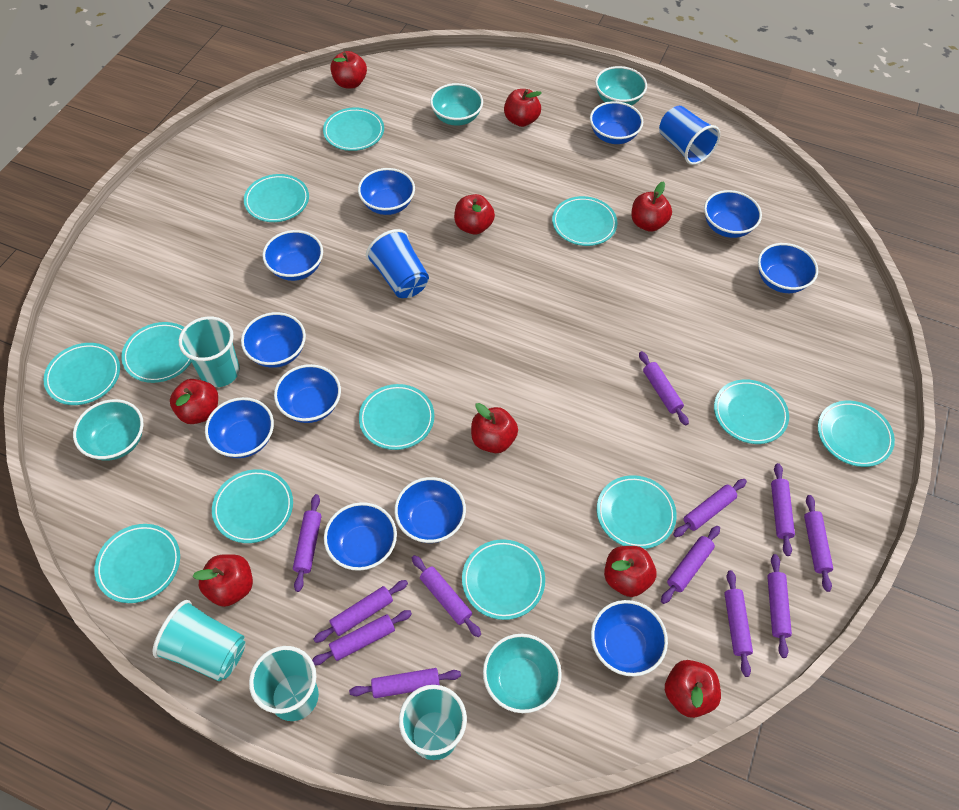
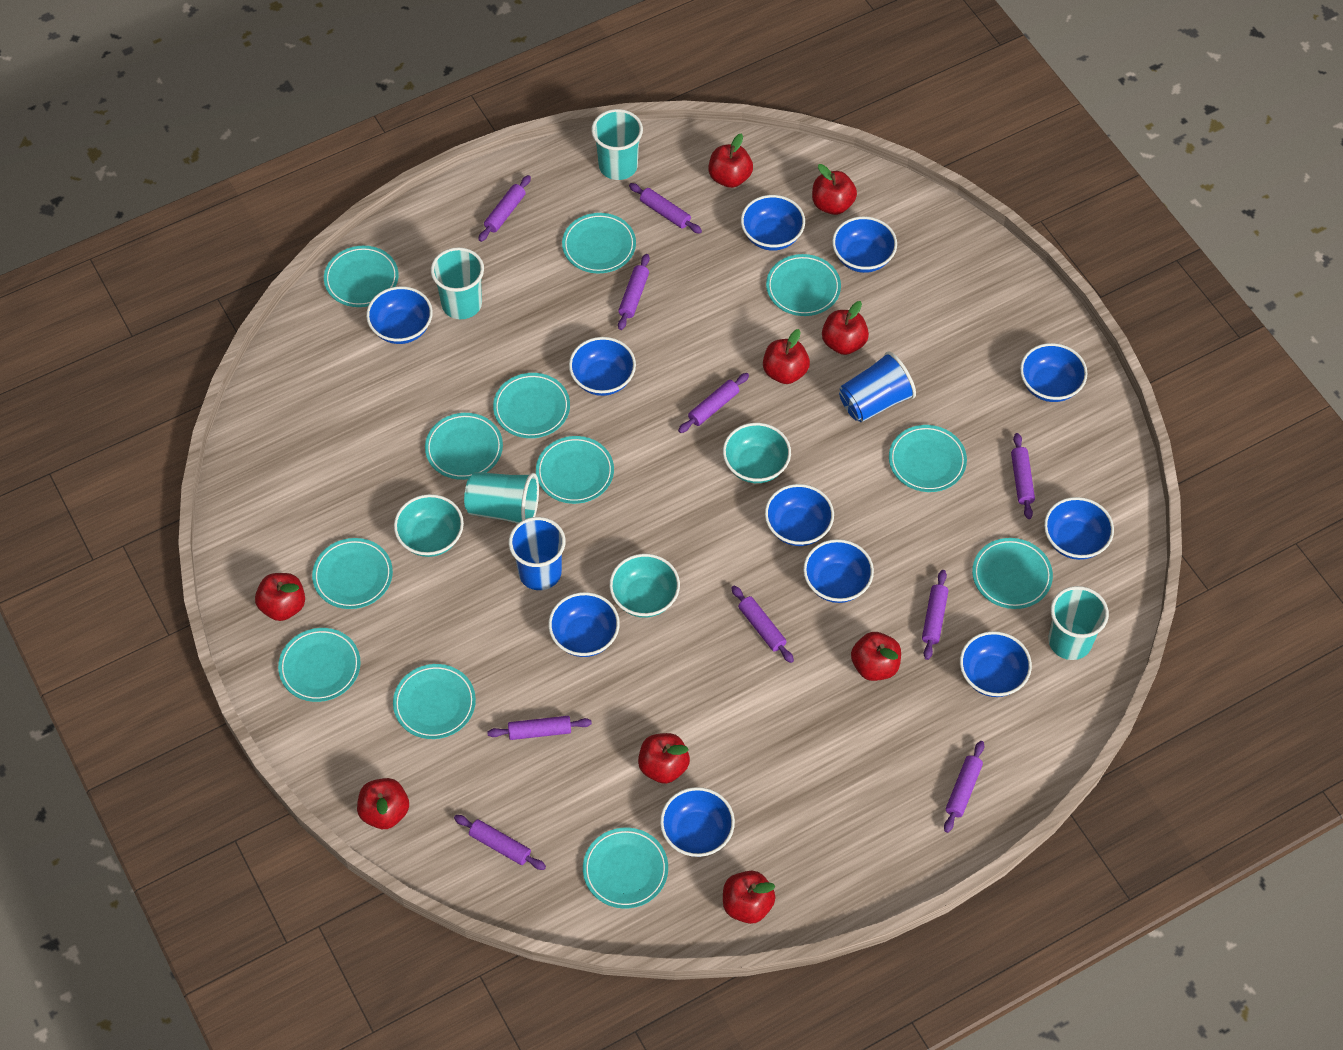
purple rolling pin: [293,494,321,592] [312,610,412,665] [313,580,408,643] [349,668,461,698] [412,555,481,637] [639,351,689,425] [661,526,720,604] [673,479,747,537] [724,570,753,677] [767,554,792,658] [771,463,795,556] [804,495,833,592] = 12 -> [454,815,546,870] [478,175,531,242] [487,716,592,740] [618,254,650,330] [629,183,702,234] [678,373,749,433] [731,586,794,663] [922,570,948,660] [944,741,984,833] [1011,433,1035,519] = 10
turquoise bowl: [73,399,144,461] [430,83,483,126] [483,634,562,713] [595,66,647,105] = 4 -> [394,494,464,557] [609,554,680,618] [723,423,791,483] = 3

